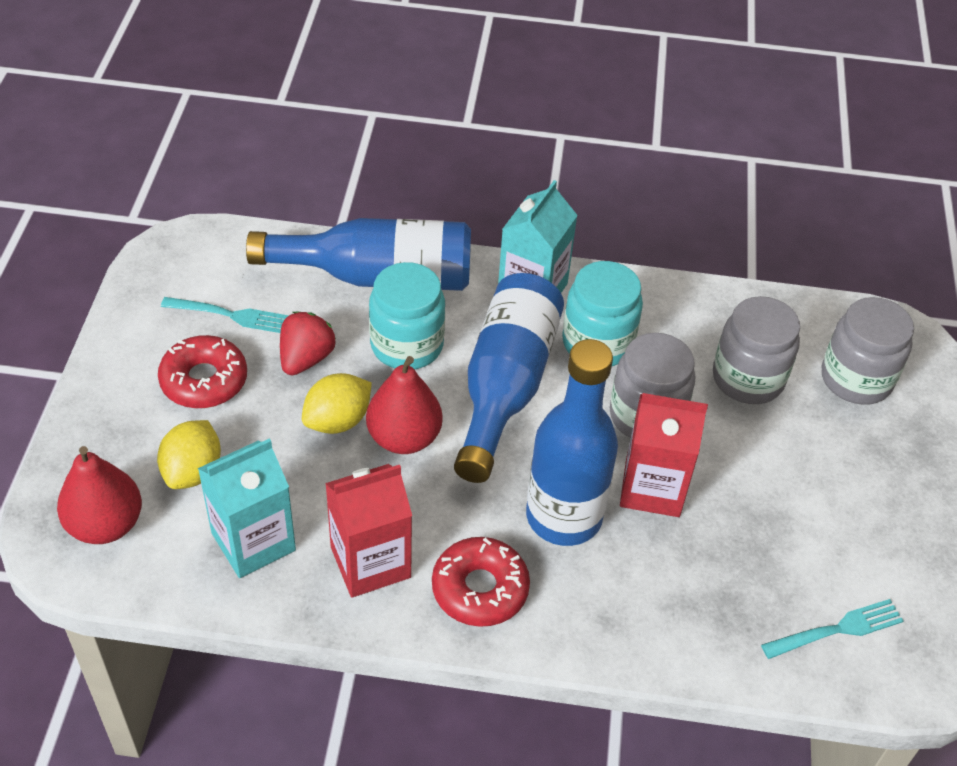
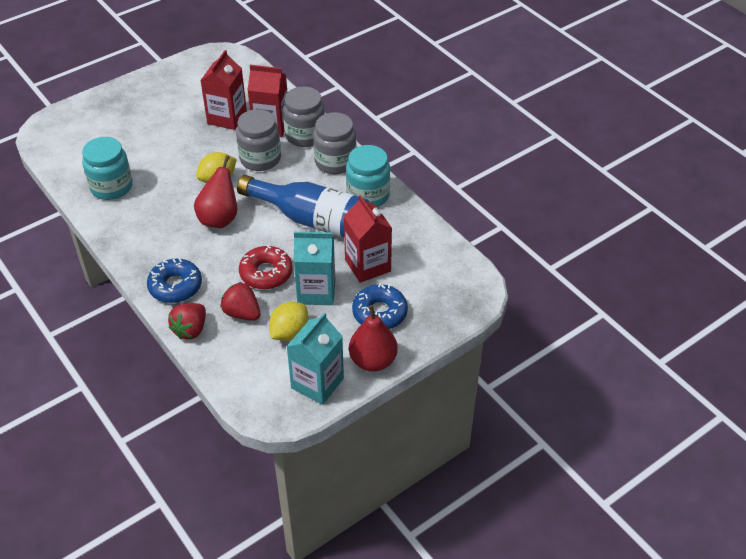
blue bottle: [246,218,471,291] [454,273,564,483] [526,339,618,546] = 3 -> [237,175,370,238] = 1
blue donut: none = 0 -> [147,258,202,303] [352,283,408,329] = 2
red carton: [325,464,412,597] [620,393,708,517] = 2 -> [200,50,247,130] [248,65,287,137] [343,195,392,283] = 3
red donut: [158,335,247,408] [432,537,530,627] = 2 -> [239,245,293,289] = 1
red strawberry: [280,312,336,375] = 1 -> [168,303,206,339] [220,282,260,321] = 2
turquoise fork: [161,297,289,333] [761,599,904,659] = 2 -> none = 0

